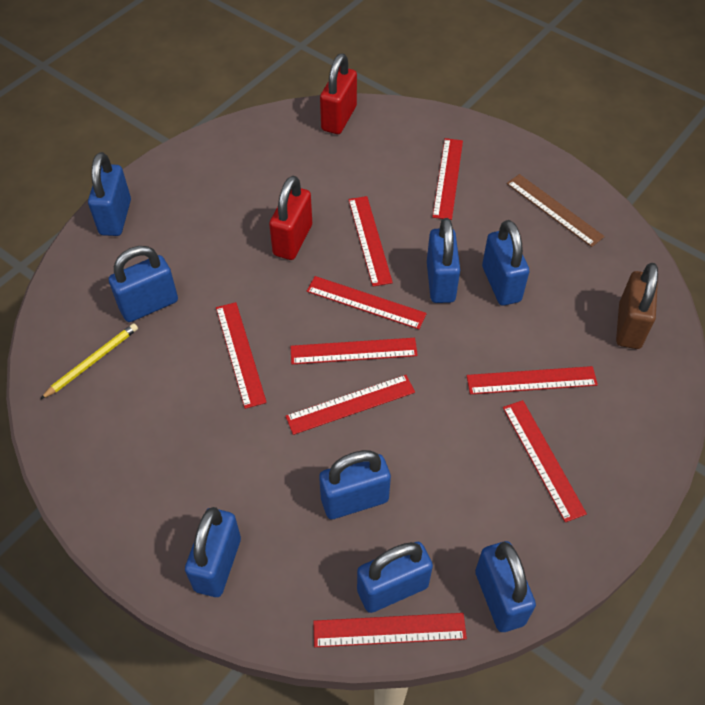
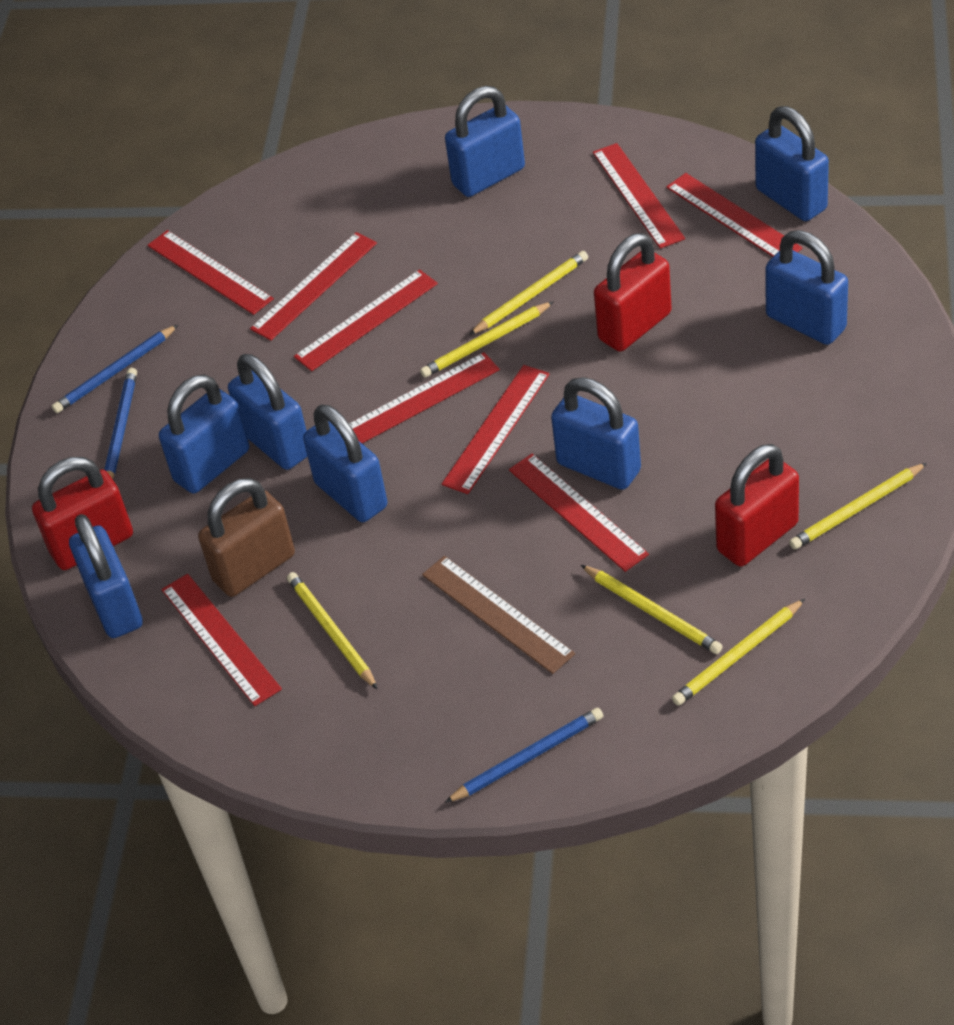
blue pencil: none = 0 -> [52,325,178,413] [104,368,137,479] [445,708,603,803] = 3
red padlock: [269,176,312,260] [320,53,357,134] = 2 -> [32,457,133,570] [594,233,672,352] [715,444,799,567] = 3
yellow pencil: [40,323,138,399] = 1 -> [287,572,378,689] [420,301,554,378] [469,251,588,335] [581,565,723,654] [672,599,805,706] [789,463,927,549] = 6

